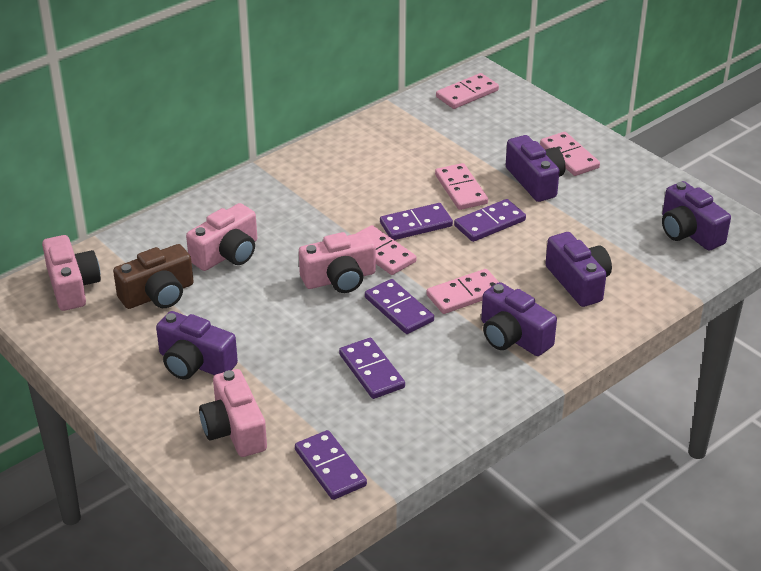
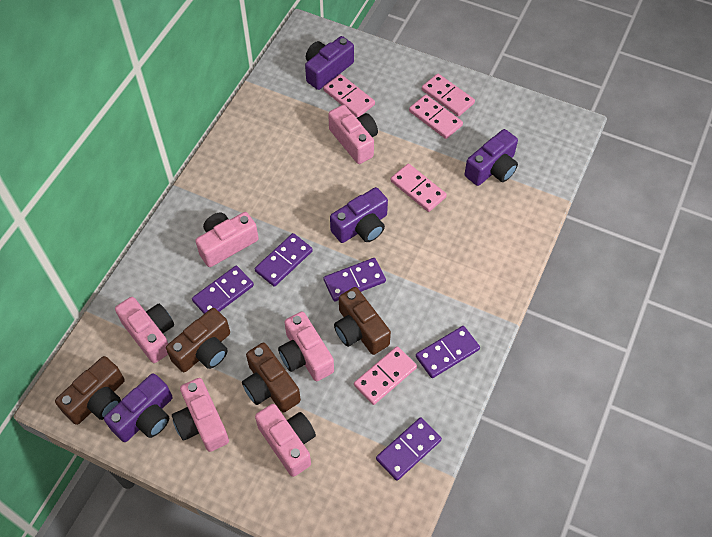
brown camera: [113,244,194,309] = 1 -> [55,356,125,425] [166,308,230,372] [242,343,301,413] [334,287,391,355] = 4
pink camera: [42,235,101,311] [186,203,257,271] [199,369,267,457] [299,232,376,293] = 4 -> [115,297,174,363] [172,378,229,452] [195,212,259,267] [255,404,316,477] [278,312,334,381] [328,105,378,164] = 6
purple camera: [156,311,238,380] [481,282,557,356] [506,135,566,202] [545,232,612,307] [662,181,731,251] = 5 -> [104,373,173,442] [305,36,354,90] [330,187,388,243] [465,129,518,186] = 4

